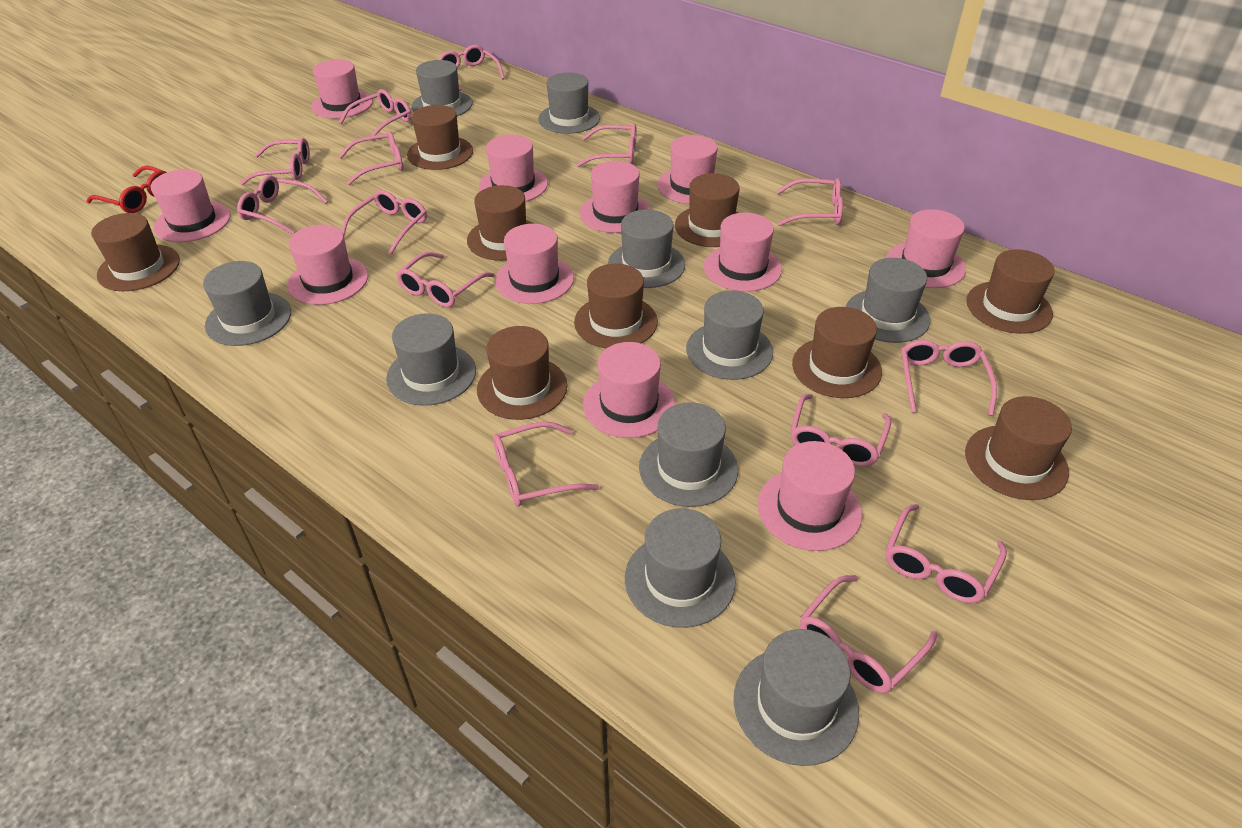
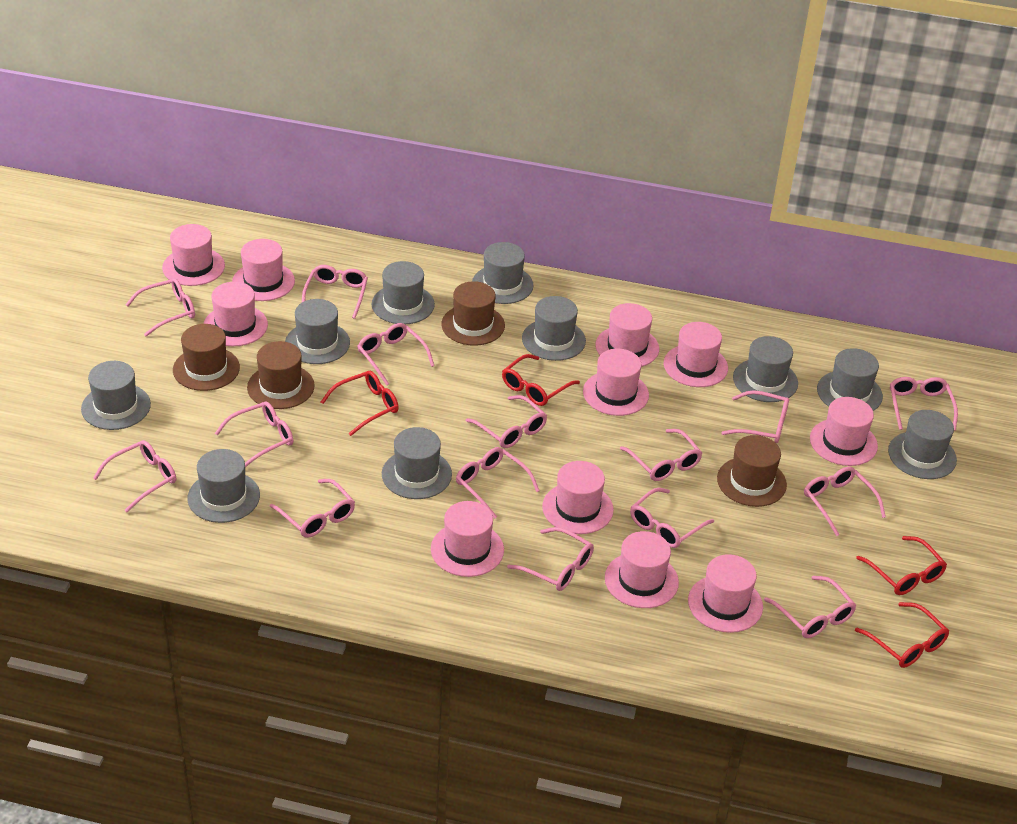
brown hat: [91,213,180,291] [407,105,473,170] [467,185,534,261] [477,326,567,420] [574,264,658,349] [675,173,740,247] [792,307,882,398] [965,396,1072,500] [966,249,1055,334] = 9 -> [173,324,240,391] [247,341,315,409] [441,281,505,346] [717,435,787,507] = 4
pink glasses: [237,175,328,235] [240,138,310,185] [339,89,412,142] [339,131,403,185] [342,190,427,255] [396,252,494,307] [438,45,505,91] [493,421,599,506] [576,124,636,167] [776,178,843,226] [790,394,891,467] [800,575,937,693] [886,504,1007,603] [901,340,997,416] = 14 -> [93,440,176,512] [125,278,195,337] [215,401,293,467] [270,479,355,538] [302,265,368,319] [357,323,434,385] [456,447,540,519] [466,395,547,448] [507,527,594,591] [620,429,702,481] [630,488,714,548] [722,390,789,443] [764,576,856,638] [804,467,886,536] [890,377,958,431] = 15
red glasses: [86,166,167,213] = 1 -> [321,371,399,436] [502,354,580,406] [855,602,949,668] [856,536,947,595] = 4

